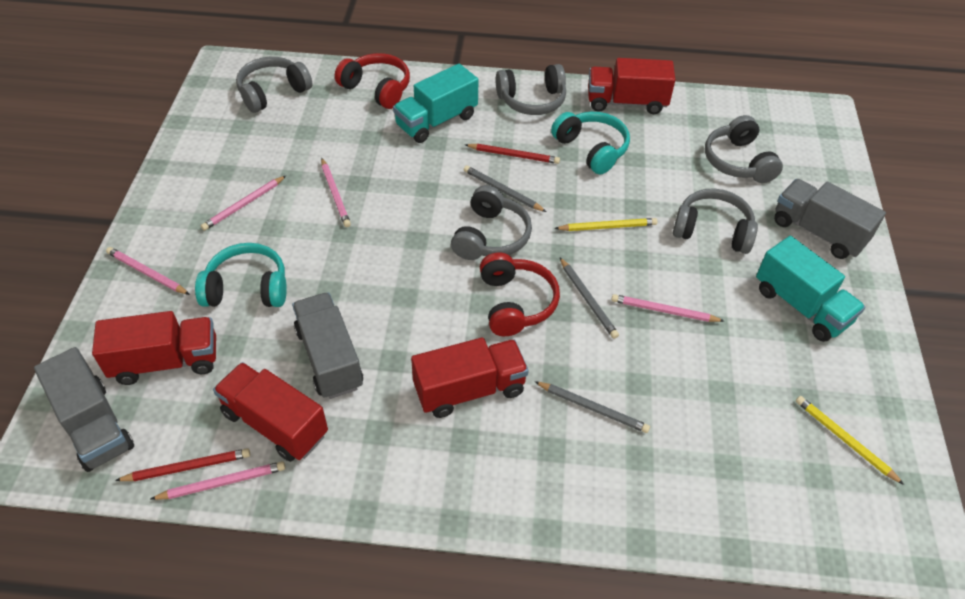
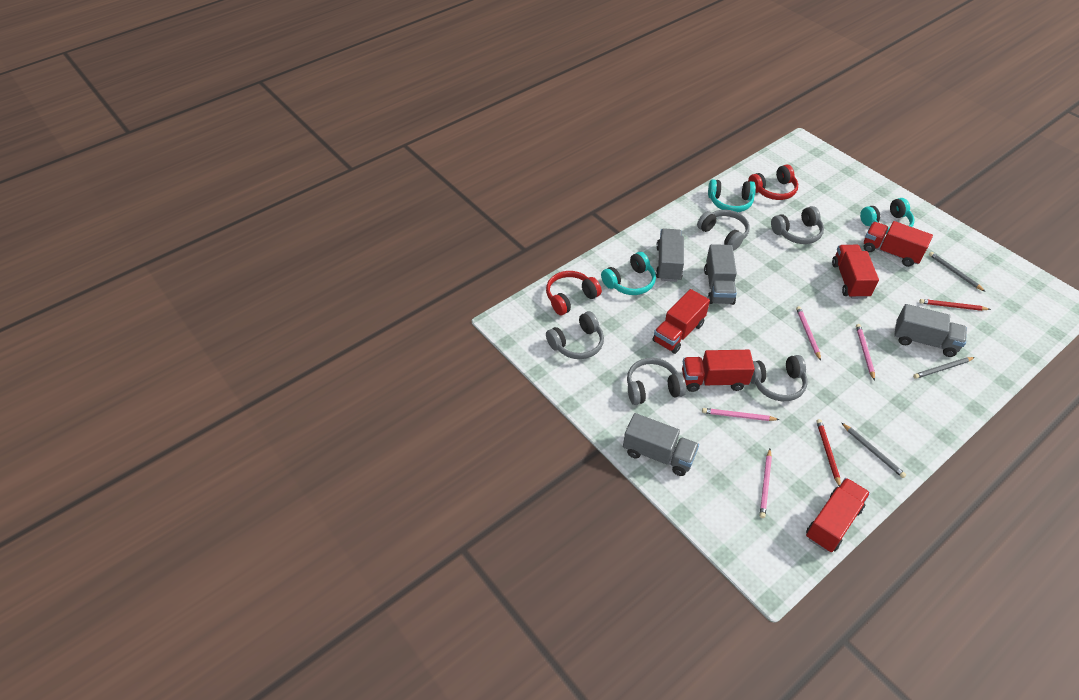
grey truck: [34,347,134,472] [292,292,363,399] [774,179,886,259] = 3 -> [623,413,699,476] [656,228,684,282] [704,244,737,305] [894,304,967,357] = 4
pink pencil: [106,247,190,295] [151,461,285,500] [201,176,286,231] [321,158,351,227] [611,294,724,322] = 5 -> [702,408,780,421] [760,449,772,518] [796,306,821,361] [856,324,875,381] = 4
red truck: [92,311,216,385] [213,362,328,462] [411,338,529,418] [588,58,675,114] = 4 -> [653,289,710,354] [682,350,755,392] [806,478,870,552] [832,245,879,299] [864,221,933,267] = 5
turquoise headphones: [195,243,287,307] [551,112,630,175] = 2 -> [601,252,656,295] [708,179,756,212] [860,198,914,234] = 3
turquoise truck: [393,64,479,143] [756,236,865,342] = 2 -> none = 0
yellow pencil: [554,218,657,231] [796,396,904,485] = 2 -> none = 0

